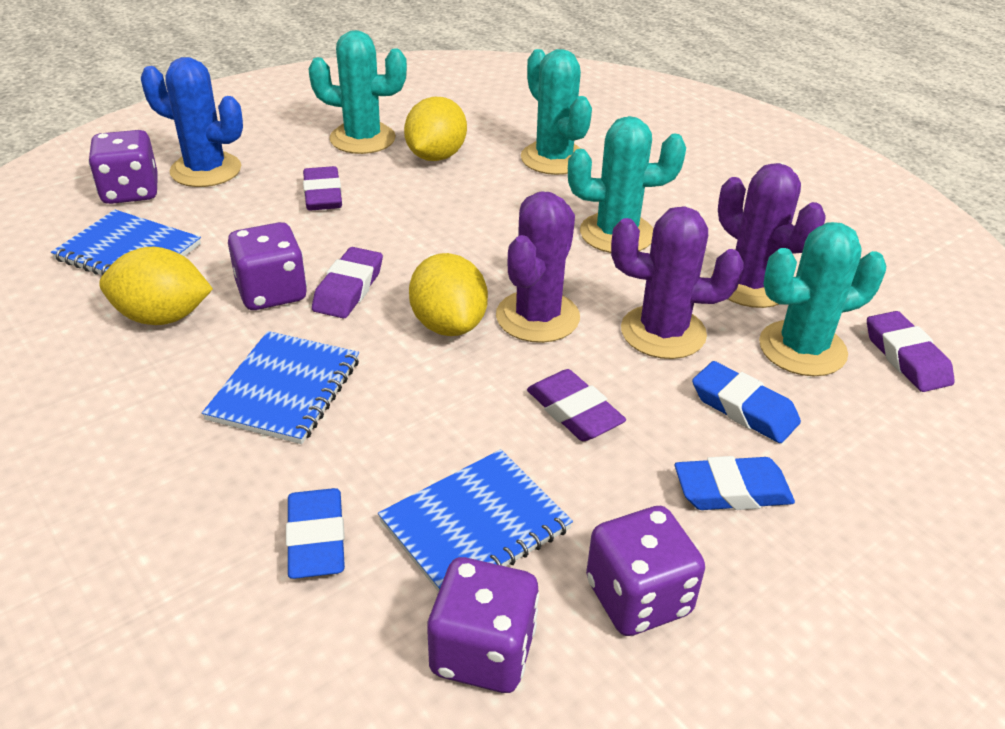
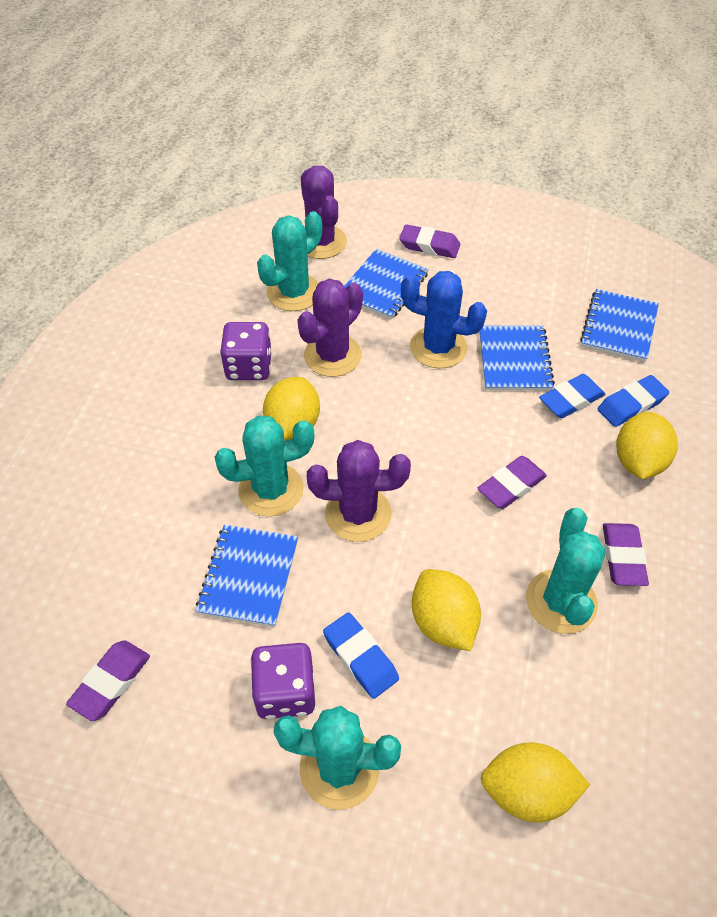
blue notebook: [51,210,201,275] [202,331,359,444] [378,449,573,592] = 3 -> [196,525,298,627] [344,249,429,320] [479,325,555,391] [580,289,659,362] = 4
purple dice: [88,130,158,204] [228,222,307,310] [427,557,539,693] [586,506,705,636] = 4 -> [220,322,272,380] [251,643,315,719] = 2
yellow lemon: [99,247,213,325] [404,97,467,161] [409,253,488,336] = 3 -> [263,377,320,441] [412,569,481,651] [481,742,590,823] [616,412,678,479] = 4

